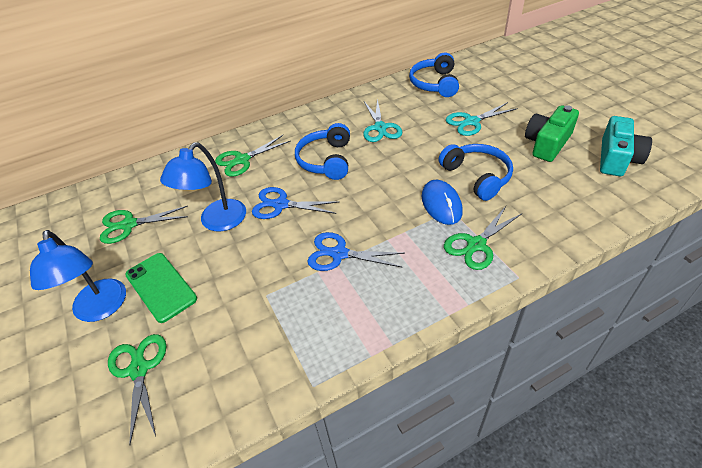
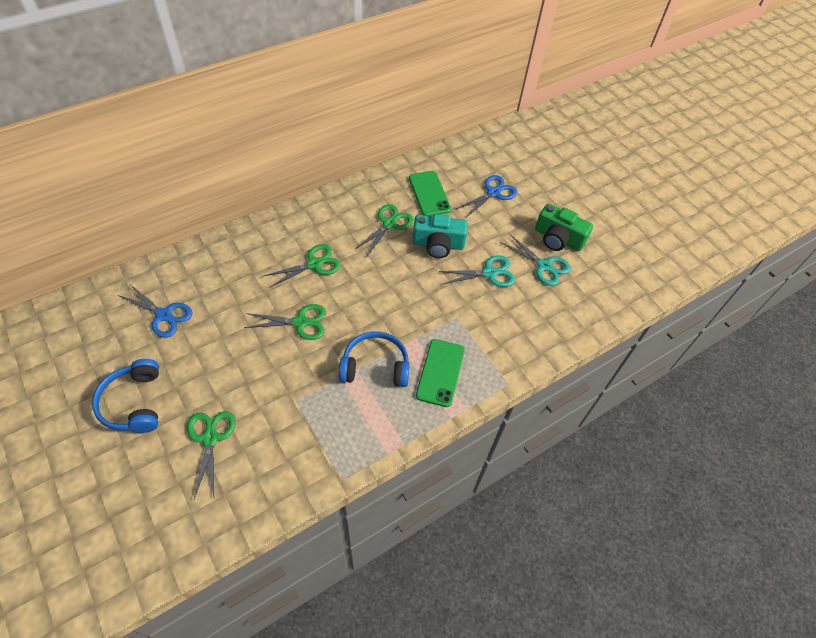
blue headphones: [295,123,350,180] [409,52,459,97] [439,144,513,201] = 3 -> [92,359,159,433] [339,331,410,387] = 2
blue lamp: [30,230,126,322] [160,142,246,232] = 2 -> none = 0
blue mouse: [422,180,463,225] = 1 -> none = 0
green phone: [125,253,197,323] = 1 -> [409,171,451,216] [416,339,465,407] = 2

